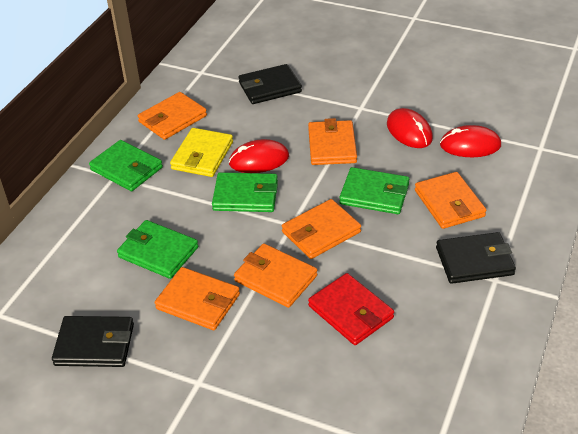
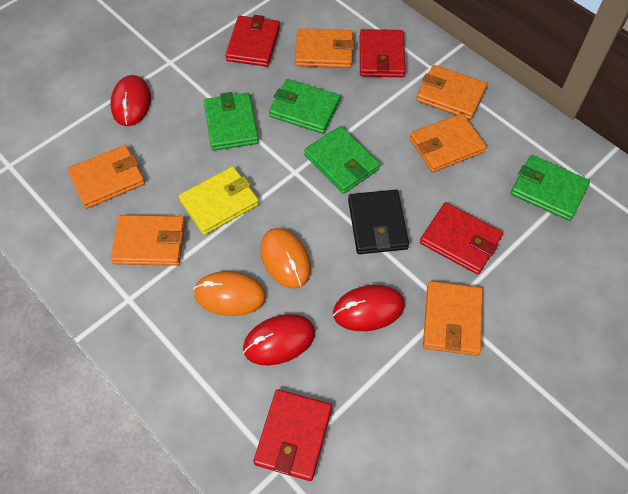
black wallet: [52,316,134,367] [238,64,302,104] [436,232,516,284] = 3 -> [348,190,409,254] = 1
orange mouse: none = 0 -> [193,271,266,316] [260,228,311,289] = 2
red wallet: [308,273,394,345] = 1 -> [225,15,280,67] [253,389,332,481] [360,29,405,77] [420,203,503,275] = 4

